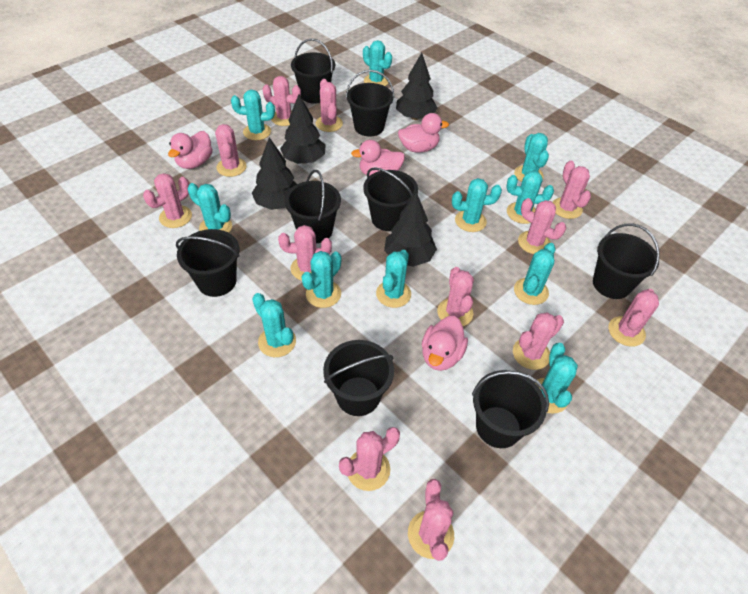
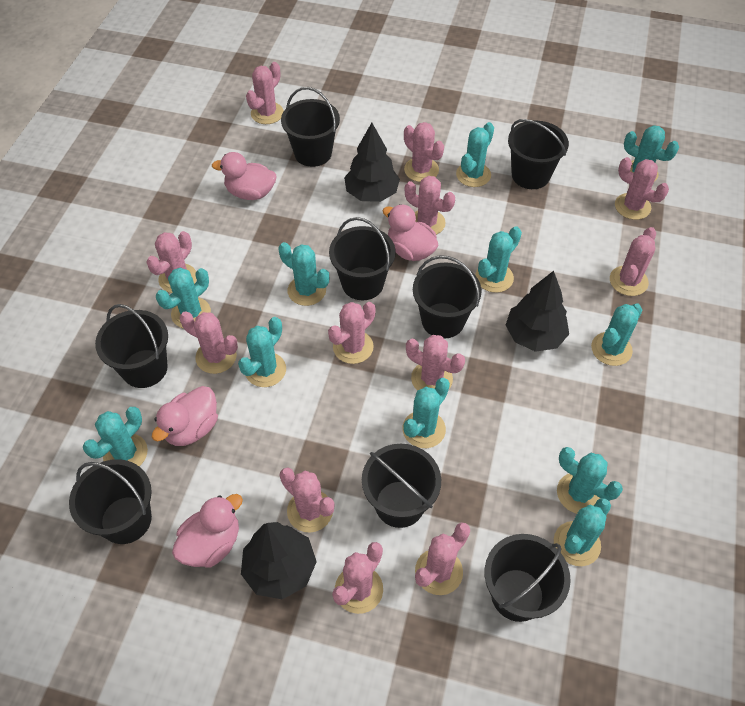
black tree: [252,137,297,210] [280,94,326,164] [384,192,437,267] [396,53,437,120] = 4 -> [241,522,317,599] [344,123,400,202] [506,271,569,352] = 3

